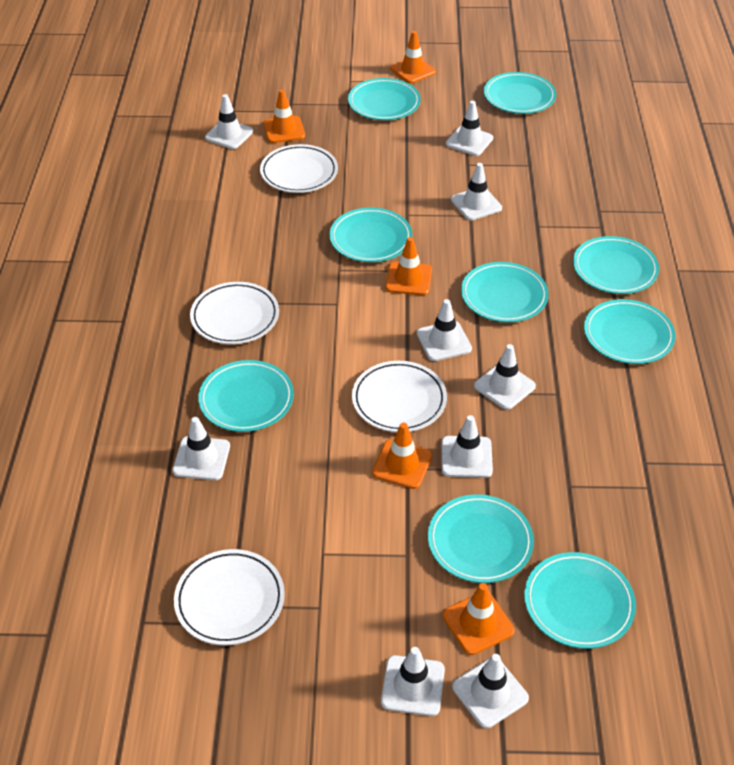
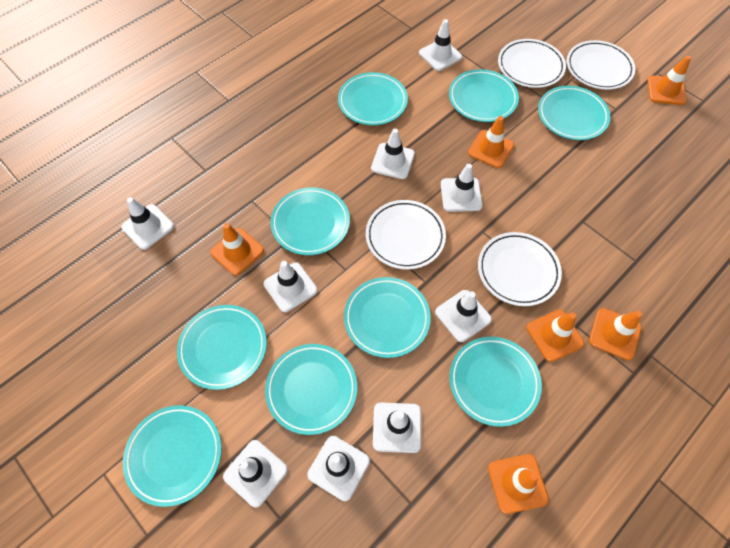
orange traffic cone: [263,90,305,143] [372,423,432,489] [385,237,432,295] [390,31,436,83] [443,583,514,655] = 5 -> [210,223,264,275] [468,116,514,168] [488,454,549,514] [527,310,584,362] [589,308,642,360] [647,55,691,105] = 6

